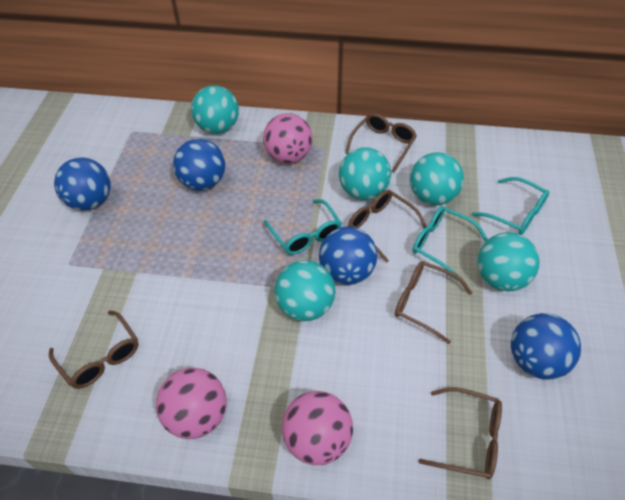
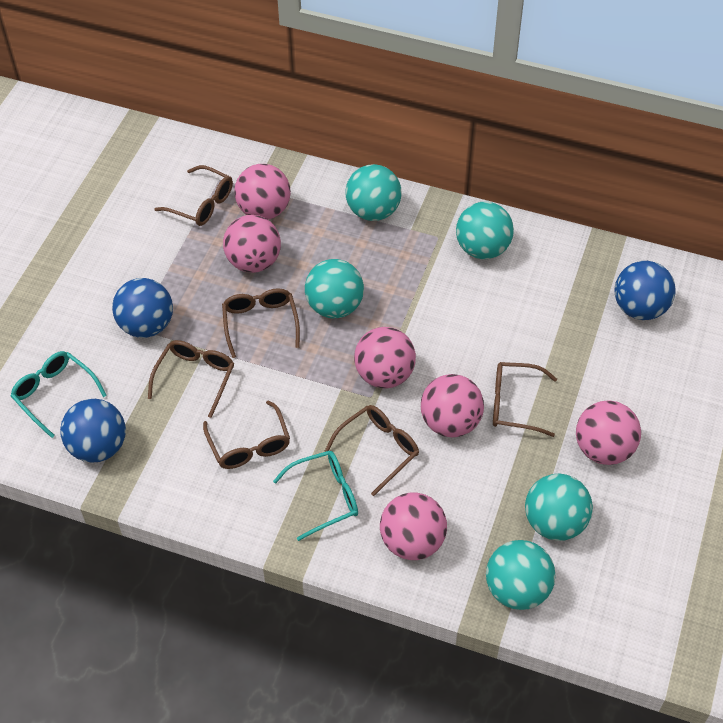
blue ball: [54,158,111,211] [173,139,225,191] [319,226,377,285] [511,313,581,380] = 4 -> [60,399,126,463] [112,278,173,338] [615,261,676,320] = 3
brown glasses: [49,310,139,389] [345,113,417,173] [348,190,426,263] [395,261,472,344] [418,387,502,479] = 5 -> [148,340,234,418] [155,165,233,226] [203,400,290,469] [222,288,300,358] [325,405,419,496] [493,362,557,437] = 6
pink ball: [156,368,227,439] [263,113,313,164] [282,391,353,465] = 3 -> [223,215,281,273] [234,164,291,220] [354,327,416,388] [380,493,447,560] [421,374,484,437] [576,400,641,465] = 6
turquoise glasses: [264,199,342,255] [412,206,488,276] [472,177,549,235] = 3 -> [11,351,107,438] [273,451,358,541] = 2

